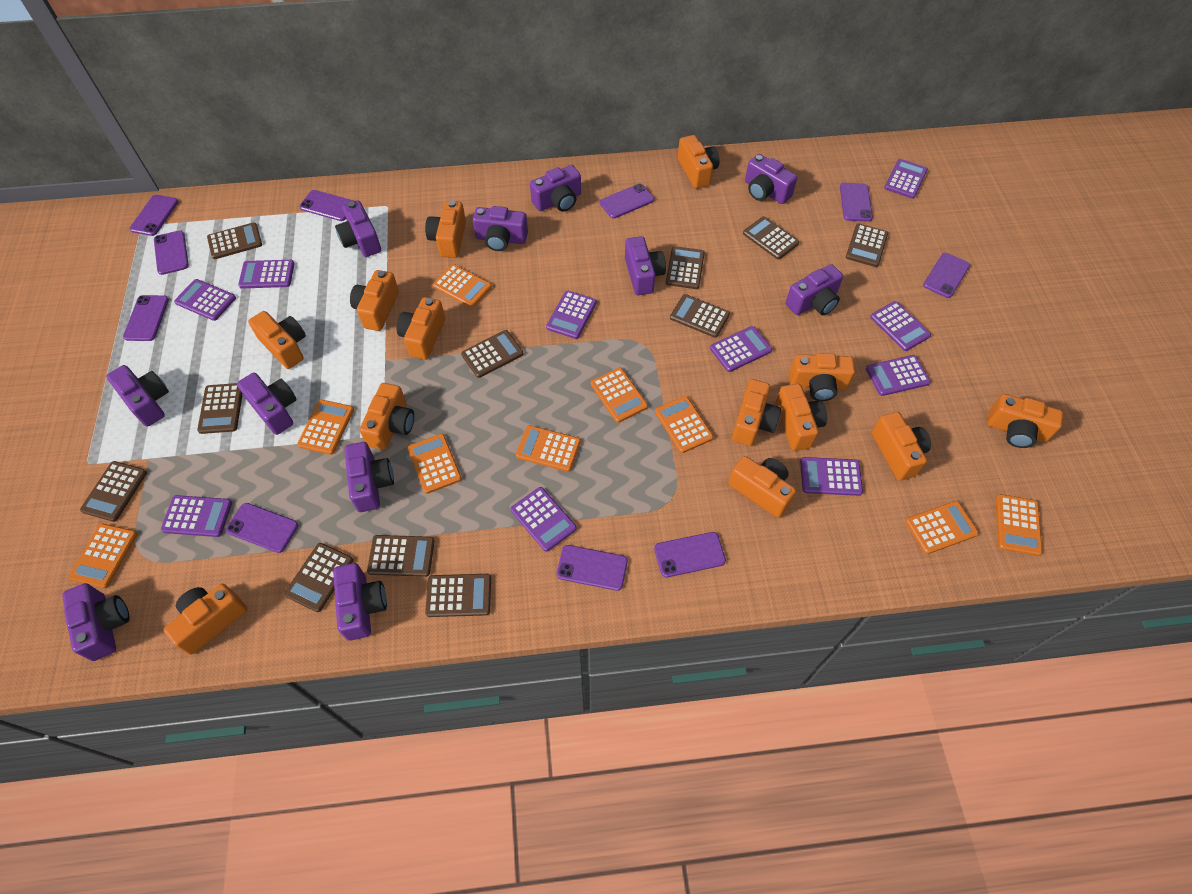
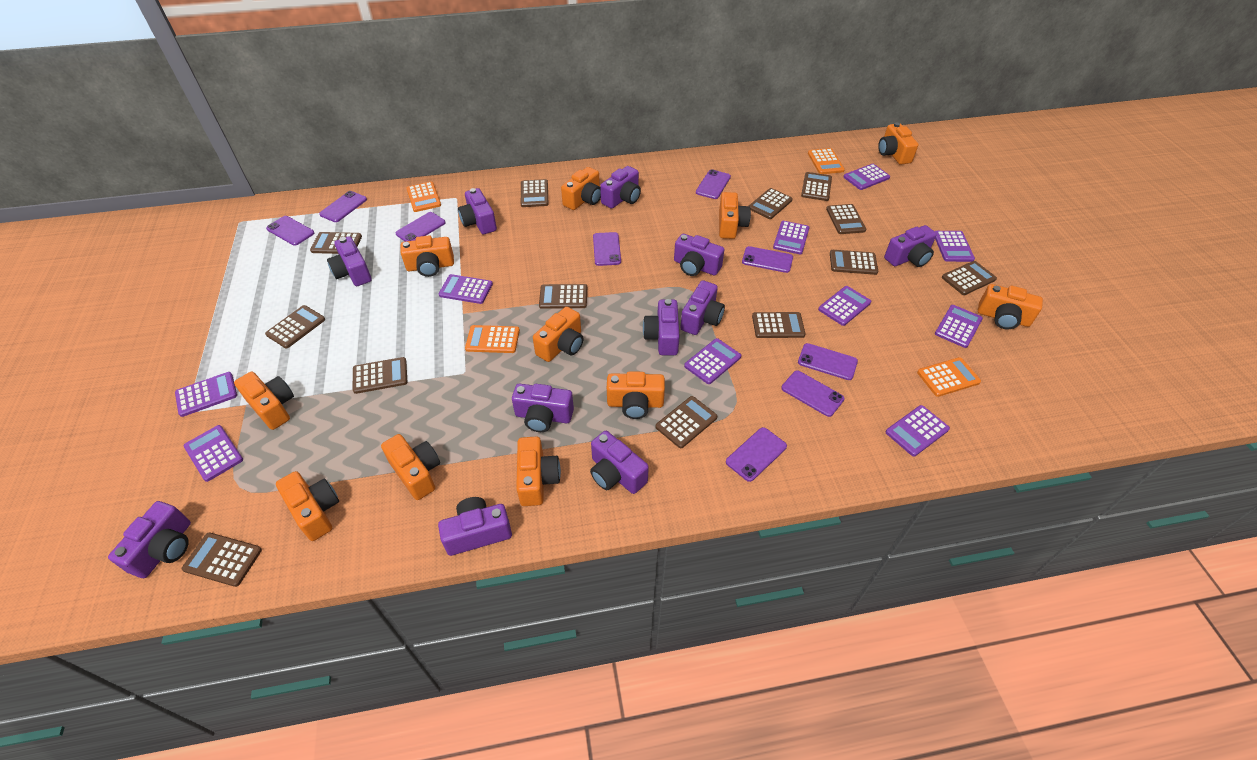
brown calculator: [80,461,147,522] [197,383,243,434] [207,222,262,259] [284,543,353,612] [367,535,435,577] [425,574,491,617] [461,330,524,378] [666,246,705,289] [670,294,730,338] [743,216,799,260] [846,223,888,267] = 11 -> [182,532,262,587] [265,305,325,348] [310,232,362,254] [352,357,407,394] [521,179,548,207] [539,284,587,309] [655,396,717,448] [749,188,793,219] [752,312,806,338] [801,172,832,201] [826,204,866,234] [830,250,878,275] [942,261,997,295] = 13
orange calculator: [69,524,138,588] [297,400,354,455] [408,434,462,494] [433,264,492,308] [516,425,581,472] [591,368,648,423] [655,396,713,453] [905,501,979,554] [996,494,1042,556] = 9 -> [407,181,441,212] [465,325,520,353] [808,148,845,174] [917,357,981,397] = 4
orange camera: [163,584,247,655] [248,311,306,369] [350,270,399,331] [359,383,414,450] [396,297,445,360] [425,201,466,258] [678,135,719,189] [729,456,796,518] [732,379,781,446] [775,384,827,451] [789,353,855,401] [872,412,931,481] [987,394,1063,448] = 13 -> [234,372,294,430] [276,471,339,541] [381,434,440,500] [400,235,454,277] [516,436,561,506] [533,307,583,362] [561,167,601,210] [607,371,665,419] [719,192,751,239] [878,122,919,165] [978,284,1043,329] = 11
purple phone: [123,295,169,341] [129,195,179,236] [154,230,189,275] [226,503,298,553] [299,190,354,221] [557,545,628,591] [600,184,654,218] [654,532,726,578] [840,183,873,222] [923,253,970,298] = 10 -> [266,216,314,246] [319,191,367,222] [396,212,446,242] [593,232,621,266] [696,169,731,199] [726,427,787,482] [742,246,793,273] [781,371,845,417] [798,343,858,380] = 9

